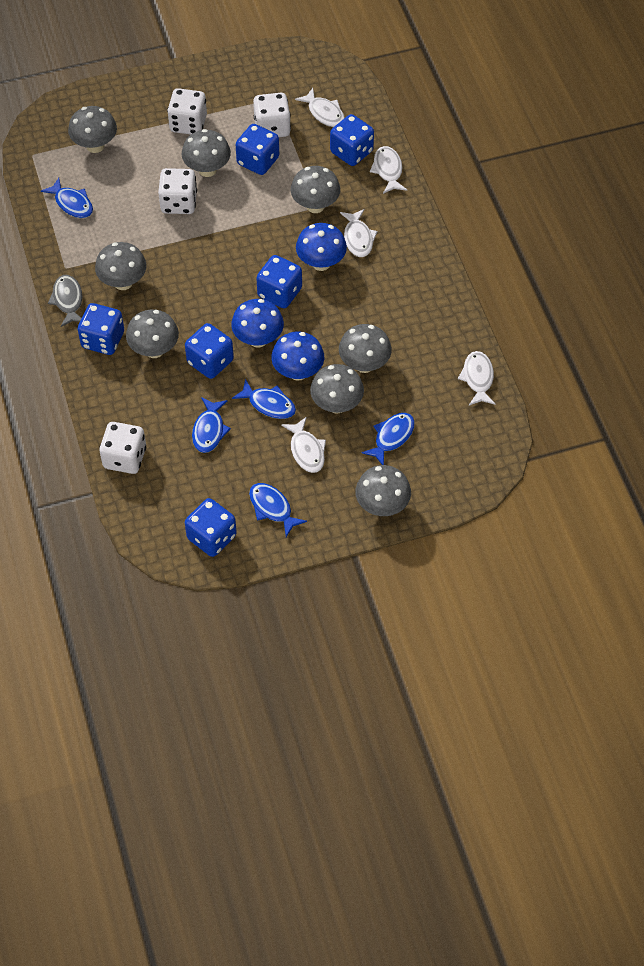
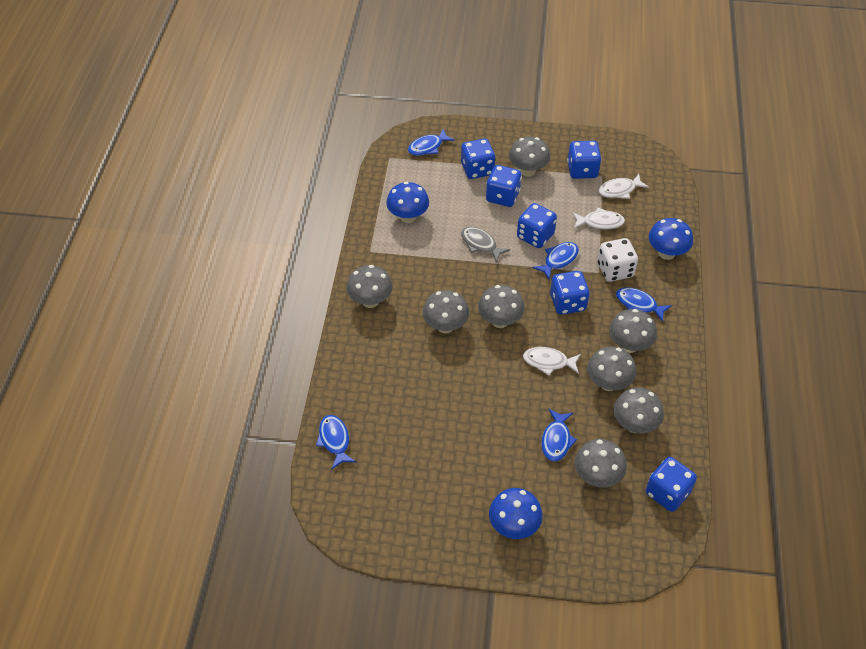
white dice: [99,422,146,474] [158,168,197,214] [167,88,207,135] [253,93,291,137] = 4 -> [598,238,638,282] = 1
white fish: [281,417,326,473] [295,88,345,127] [340,209,378,257] [370,146,407,194] [458,351,495,405] = 5 -> [523,347,581,376] [572,207,625,229] [598,174,649,199] = 3

